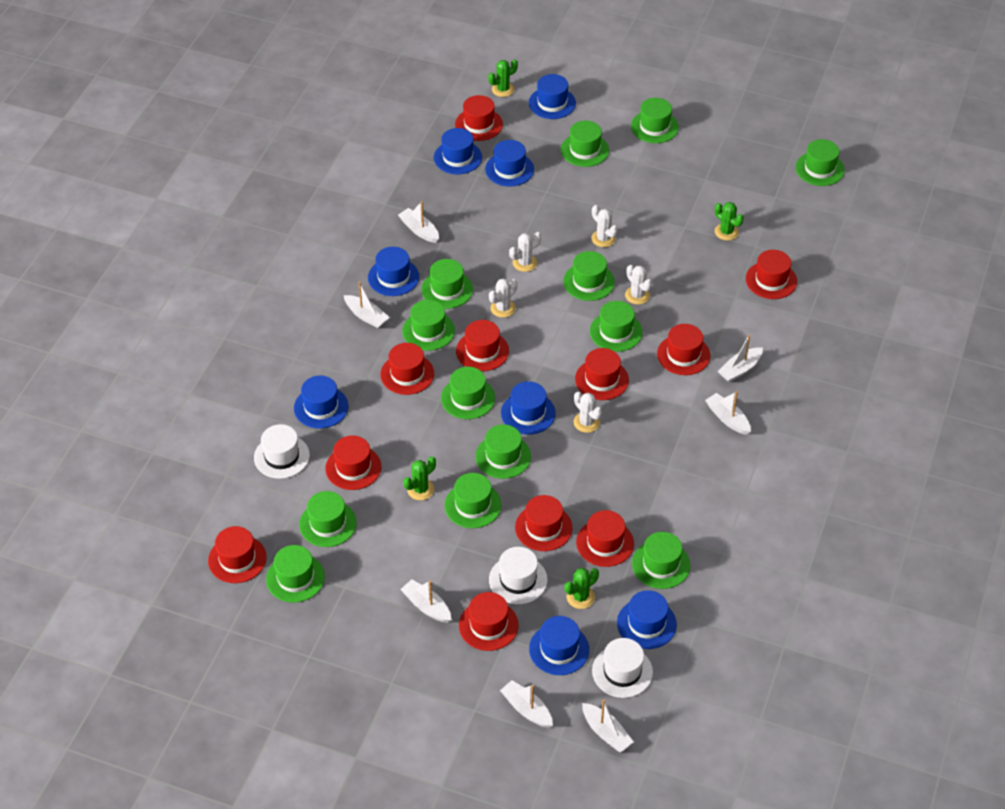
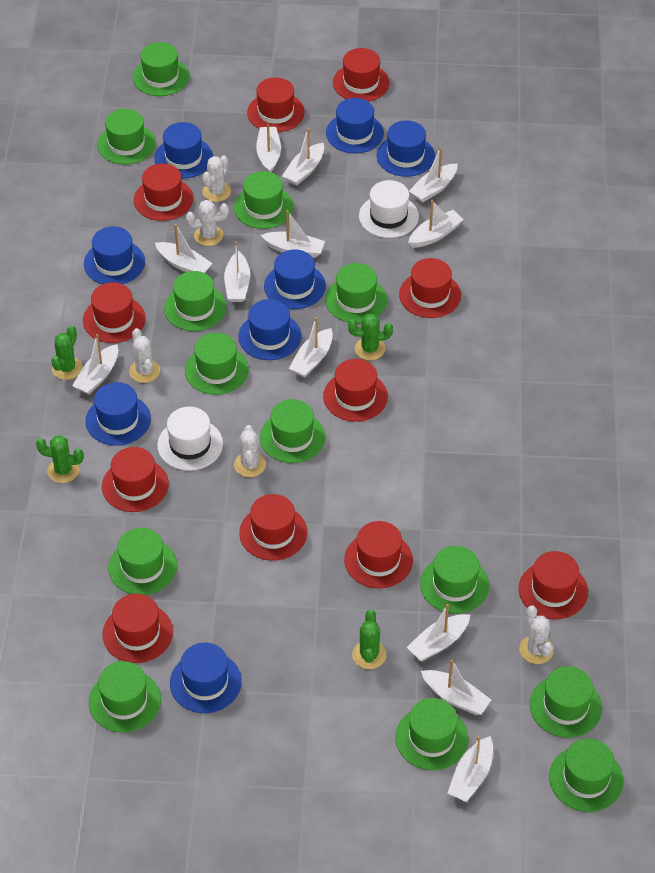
white boat: [344,282,390,328] [398,201,439,243] [400,579,451,623] [500,680,553,728] [582,699,633,752] [705,391,751,435] [718,335,763,382] = 7 -> [72,334,118,394] [155,224,213,273] [224,242,250,302] [256,121,281,172] [261,210,325,258] [282,128,324,186] [289,317,333,378] [407,604,470,661] [408,200,464,248] [409,147,458,203] [421,659,491,715] [447,736,493,802] = 12
white hat: [254,424,310,479] [489,547,548,604] [592,638,653,698] = 3 -> [157,407,223,471] [359,180,419,238] = 2

